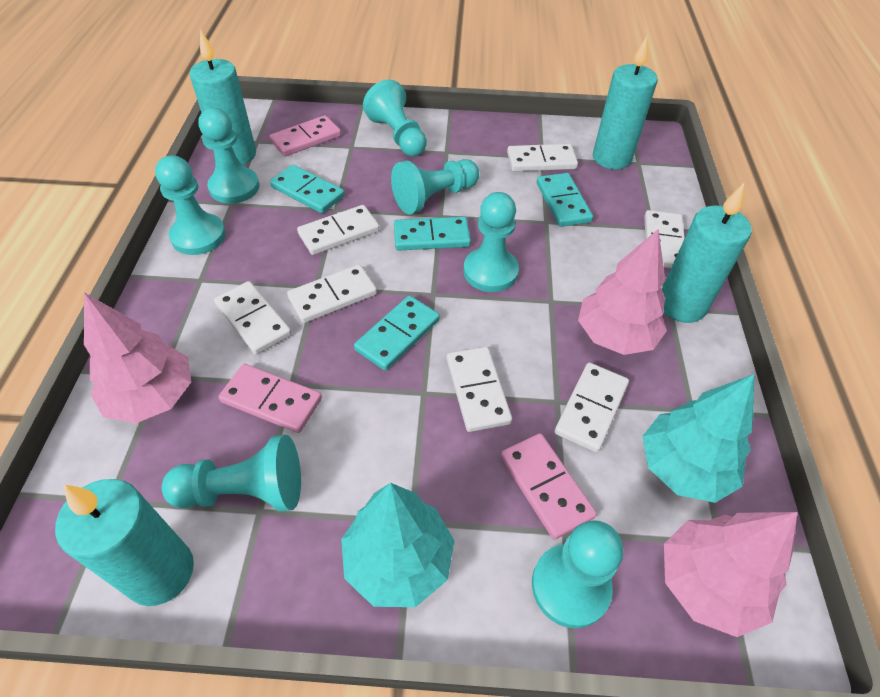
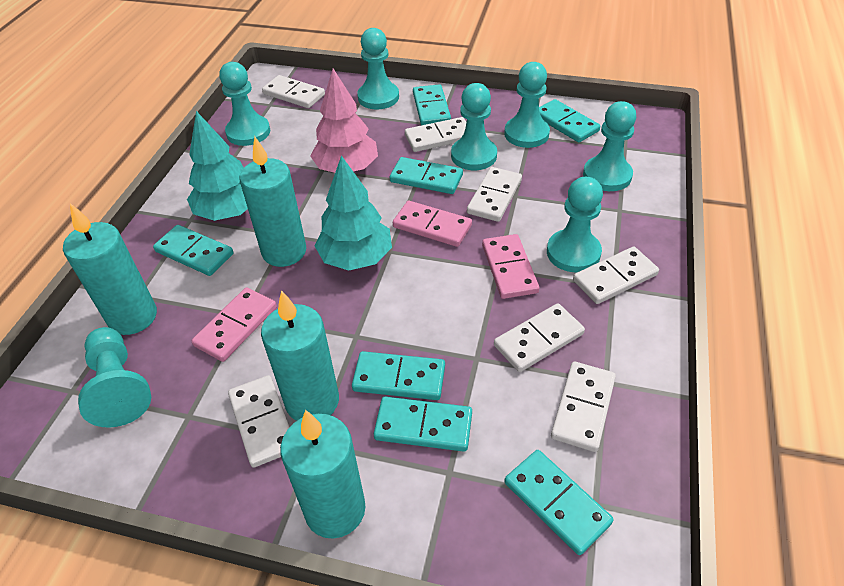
pink tree: [84,293,191,423] [578,230,667,355] [664,512,798,637] = 3 -> [310,69,378,173] = 1
turquoise domino: [270,165,345,213] [354,295,440,371] [394,217,471,251] [537,173,593,227] = 4 -> [153,225,234,276] [352,351,445,400] [374,397,472,452] [390,157,463,194] [413,84,451,125] [504,450,614,555] [539,99,600,142] = 7

